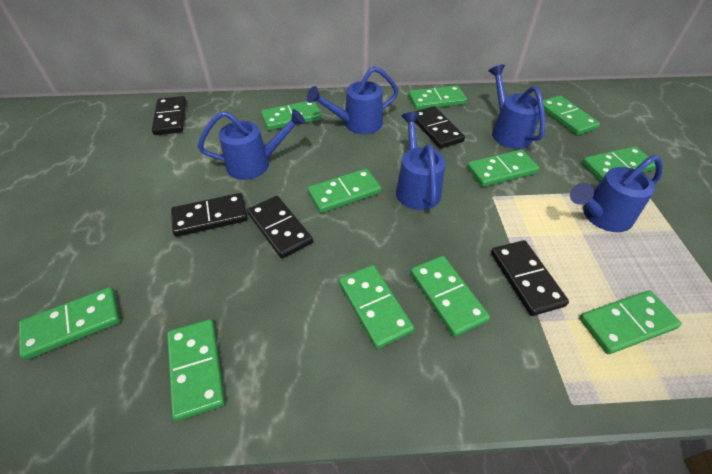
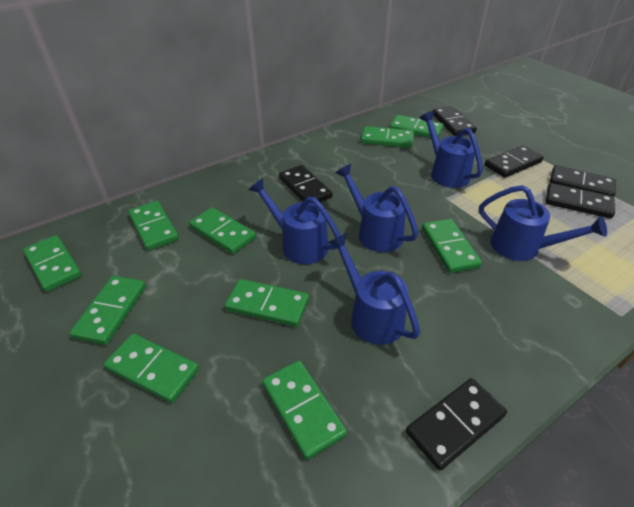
black domino: [152,96,186,135] [171,193,248,237] [247,196,313,259] [414,106,465,149] [491,240,569,316] = 5 -> [279,165,333,203] [406,378,507,471] [433,106,477,136] [485,145,544,178] [546,183,615,219] [549,165,616,196] = 6
green domino: [19,287,120,360] [167,319,225,421] [261,101,322,130] [308,169,381,213] [339,265,414,349] [408,85,467,110] [410,256,490,337] [467,150,539,187] [543,95,600,135] [579,290,682,354] [582,146,656,182] = 11 -> [23,235,82,292] [69,276,146,345] [104,334,199,403] [128,201,179,251] [189,207,256,254] [225,279,309,327] [262,360,347,460] [361,126,414,148] [390,115,443,138] [422,219,482,273] = 10

